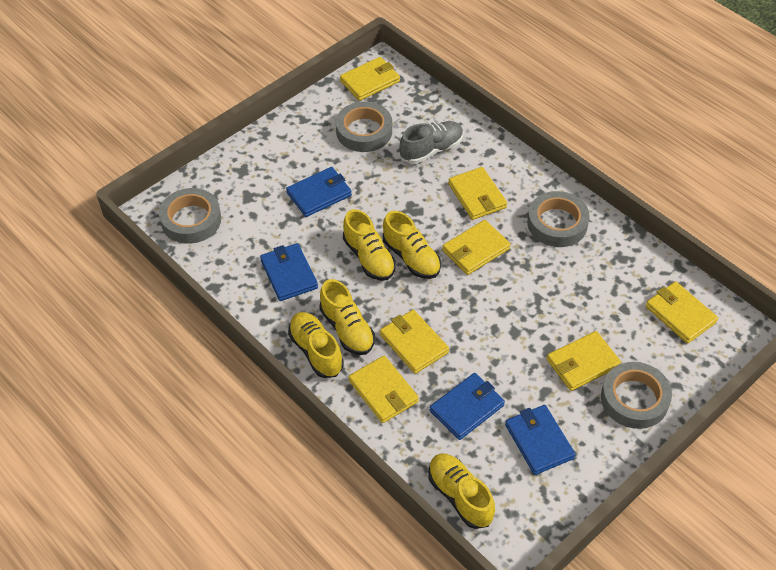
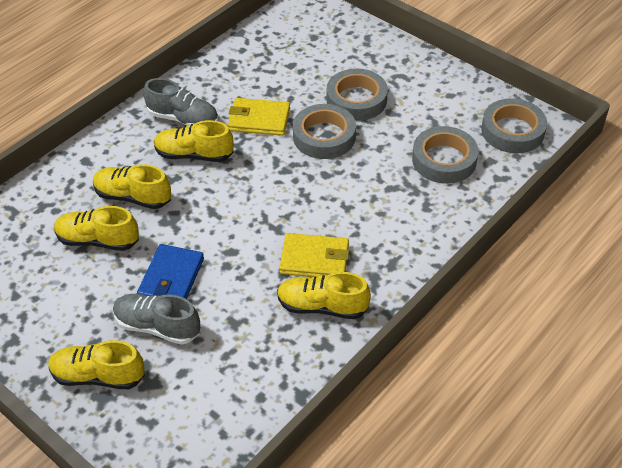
blue wallet: [260,243,318,301] [286,167,352,217] [430,373,505,440] [505,405,576,475] = 4 -> [137,244,204,299] = 1
grey shoe: [400,121,463,164] = 1 -> [113,294,200,345] [143,78,218,126] = 2
yellow wallet: [340,57,400,101] [349,356,419,423] [380,310,449,374] [442,220,511,275] [448,167,507,220] [547,331,621,391] [646,281,718,344] = 7 -> [228,98,290,136] [279,233,349,277] = 2

